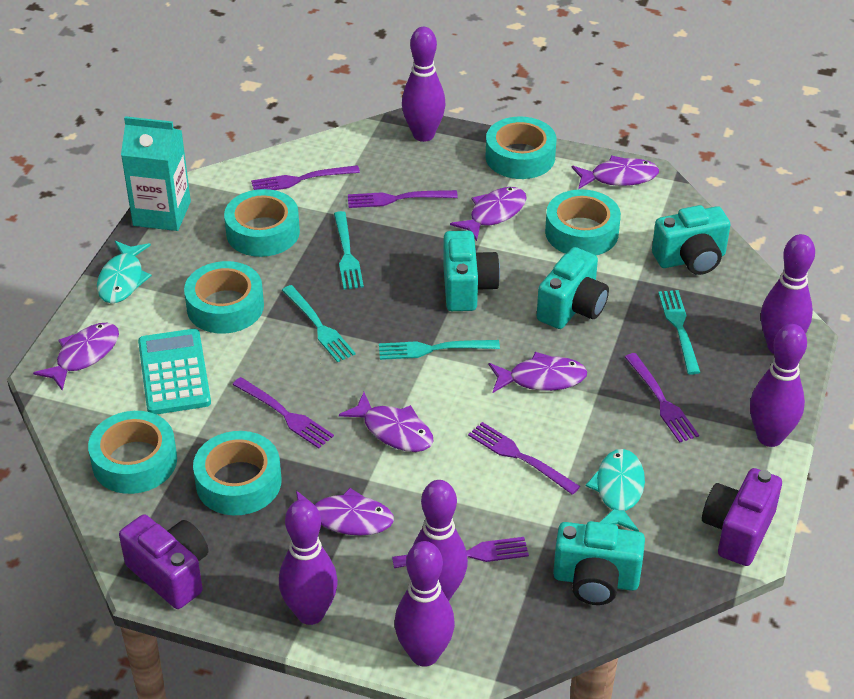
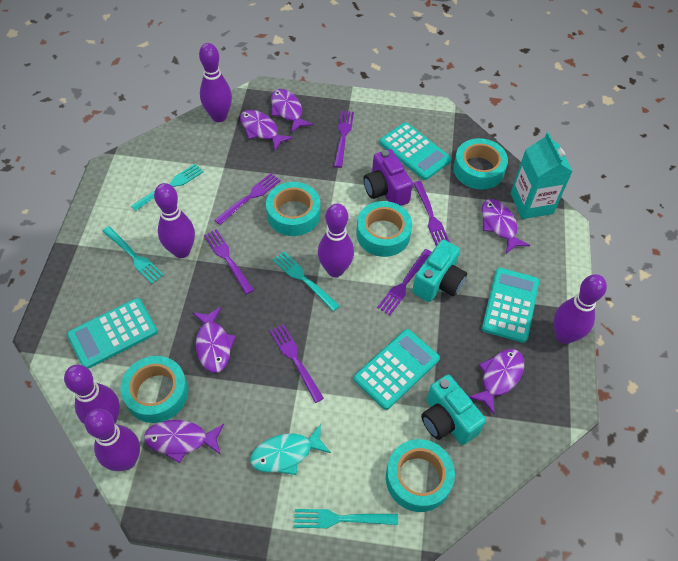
purple camera: [119,515,208,609] [702,468,782,566] = 2 -> [363,149,413,206] = 1
turquoise calculator: [138,329,211,415] = 1 -> [67,298,158,369] [354,329,440,410] [379,122,452,180] [482,268,539,343] = 4
turquoise camera: [443,231,500,311] [537,247,609,329] [553,521,645,605] [652,205,730,275] = 4 -> [412,240,467,302] [421,375,486,445] = 2
turquoise fish: [97,241,152,303] [586,449,645,532] = 2 -> [250,424,331,475] = 1
turquoise tape: [88,411,177,494] [184,261,264,334] [193,431,281,515] [224,189,300,257] [486,116,556,179] [545,189,621,256] = 6 -> [120,356,188,423] [266,182,320,236] [356,201,412,257] [386,439,455,512] [453,138,508,189] = 5

